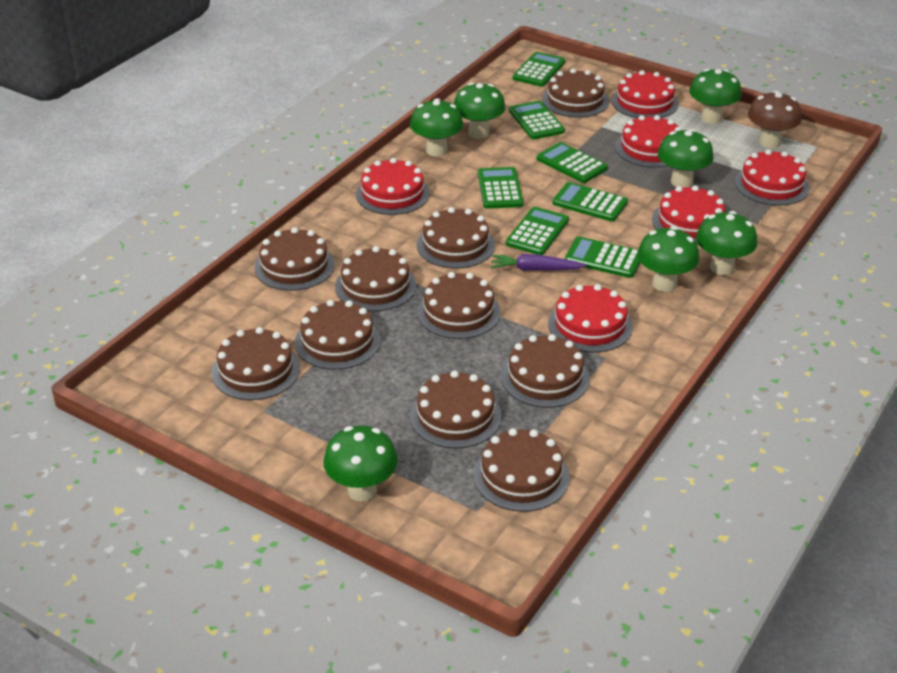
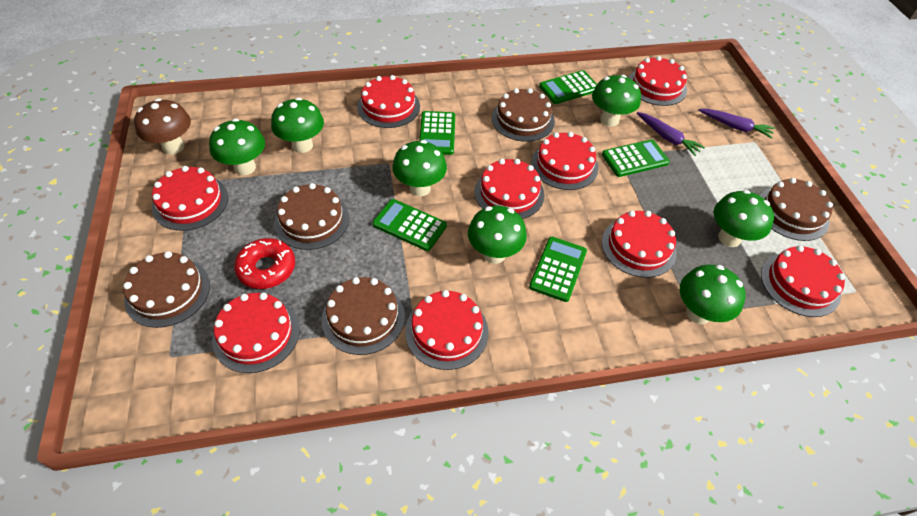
brown cake: [212,327,300,400] [254,227,334,291] [295,300,381,370] [335,246,416,311] [410,371,501,448] [417,207,495,268] [417,272,501,339] [473,428,570,512] [501,334,590,408] [542,69,609,118] = 10 -> [123,251,210,328] [274,183,349,250] [322,277,405,355] [492,88,555,142] [760,178,833,241] = 5
green calculator: [478,167,523,209] [506,207,569,255] [509,101,565,139] [513,52,565,87] [537,142,608,183] [552,182,628,221] [565,237,640,278] = 7 -> [372,199,447,251] [419,111,455,155] [529,237,587,302] [539,70,597,104] [602,139,670,177] = 5
purple carrot: [491,254,587,271] = 1 -> [637,112,705,156] [698,109,775,139] = 2
red cake: [356,158,430,215] [548,284,633,352] [612,70,679,118] [615,115,681,168] [652,185,725,244] [735,149,810,206] = 6 -> [152,166,228,231] [212,293,300,373] [357,75,420,128] [405,290,489,370] [475,159,545,219] [531,132,598,190] [602,211,677,278] [628,56,687,106] [761,245,845,317] = 9
red donut: none = 0 -> [234,238,295,289] = 1

